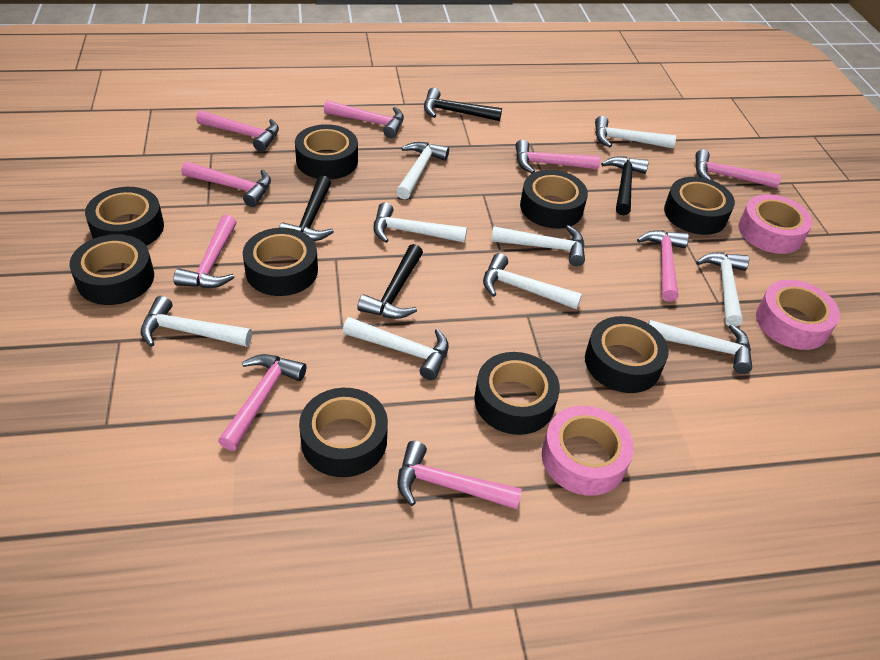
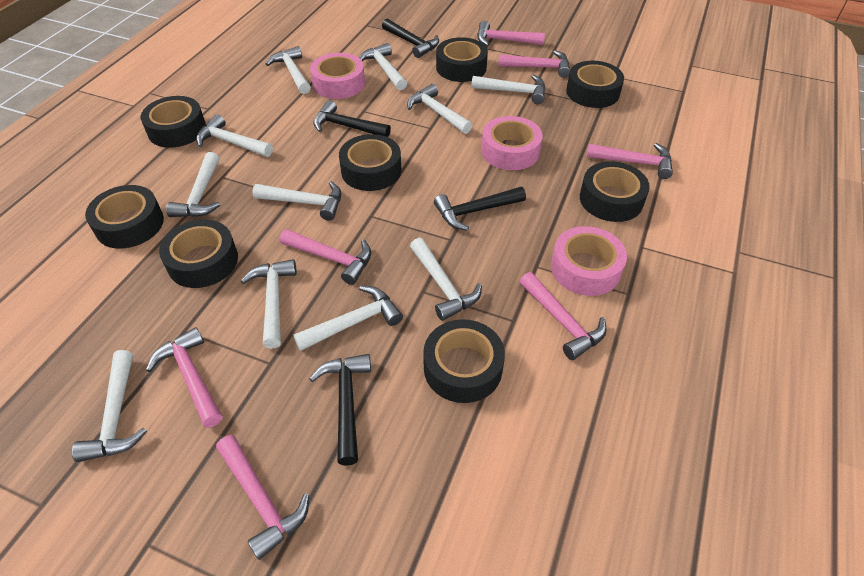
black tape: [70,234,154,305] [85,187,164,246] [243,228,318,296] [295,124,358,180] [299,388,388,477] [474,352,560,435] [520,170,588,228] [585,316,669,393] [664,177,735,235] = 9 -> [85,185,164,248] [141,96,206,148] [159,220,238,288] [339,134,401,191] [423,319,505,403] [436,37,488,82] [566,61,624,108] [580,161,650,222] = 8
pink hammer: [173,214,237,288] [182,161,271,207] [196,110,279,152] [218,354,307,451] [324,100,404,138] [397,441,522,509] [516,140,600,173] [637,230,689,302] [695,149,781,188] = 9 -> [146,327,223,428] [216,435,310,560] [280,229,371,285] [477,21,545,46] [498,50,570,78] [519,272,607,360] [586,143,673,179] = 7
white hammer: [141,296,252,347] [343,317,449,380] [373,202,467,243] [396,142,449,199] [483,253,582,309] [491,225,585,266] [595,116,676,148] [648,320,752,374] [696,252,749,326] = 9 -> [72,350,147,462] [166,152,220,217] [196,114,273,157] [241,259,297,349] [253,181,341,221] [266,46,311,94] [293,286,403,351] [359,43,407,90] [407,84,473,134] [410,238,482,321] [471,75,545,104] = 11

